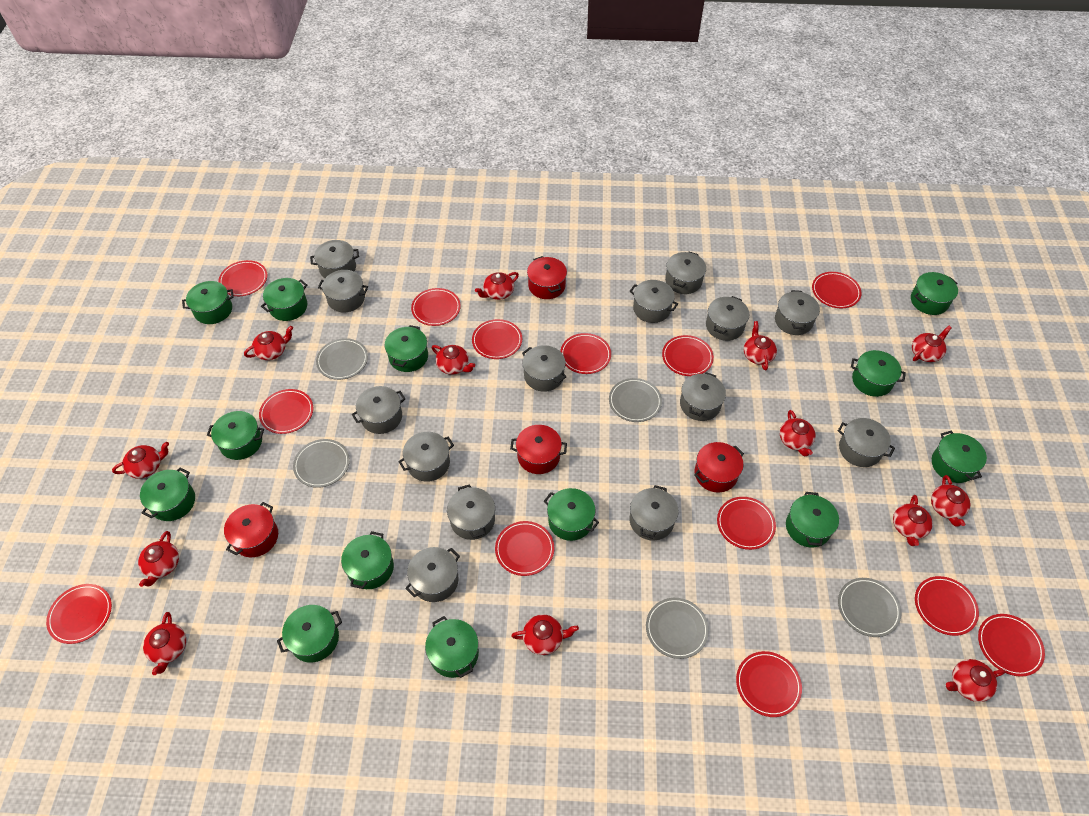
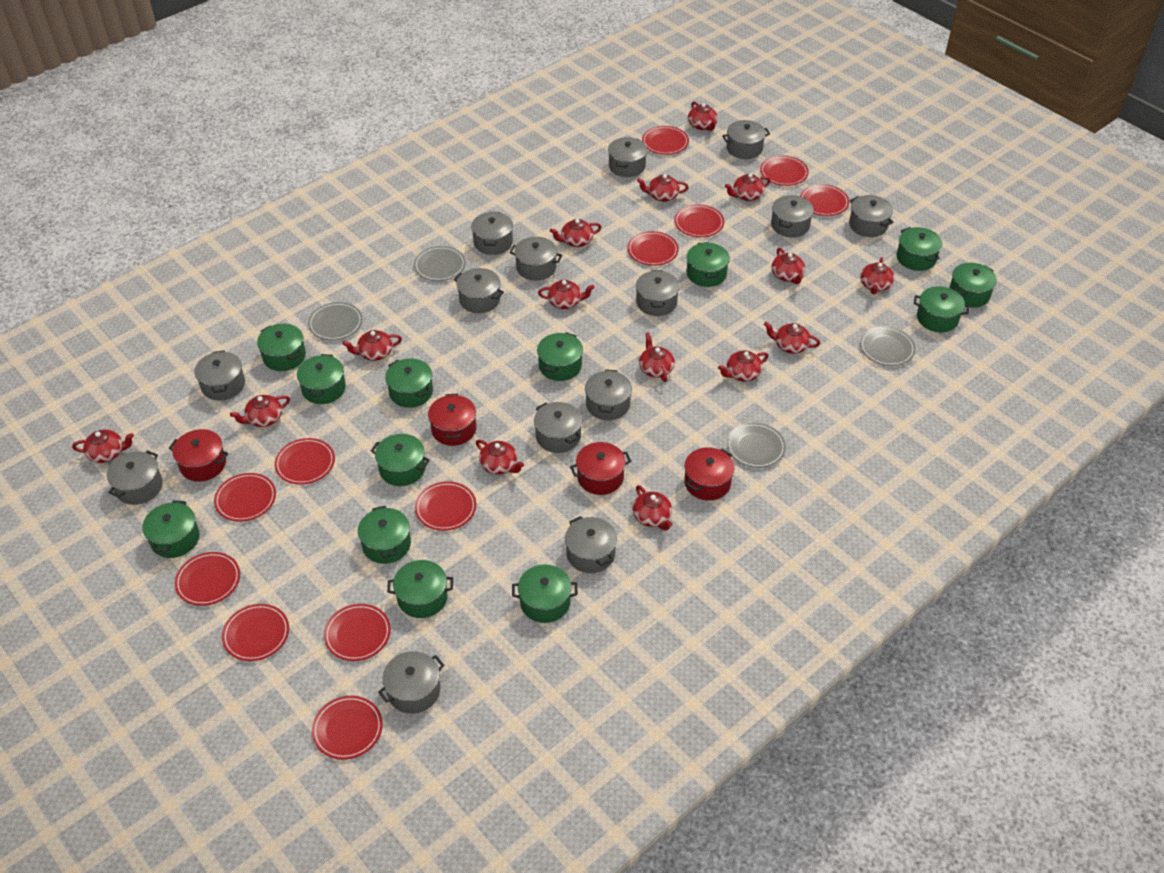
grey plate: [293,439,350,488] [316,338,368,380] [609,378,662,422] [646,598,709,659] [838,578,901,637] = 5 -> [308,302,363,340] [414,246,466,281] [727,423,786,468] [860,326,916,366] = 4
red plate: [46,584,112,644] [218,260,267,296] [259,389,313,434] [411,288,461,326] [472,319,522,359] [495,521,554,576] [560,333,611,374] [662,335,714,376] [717,497,776,550] [736,651,802,717] [812,272,862,308] [915,576,979,636] [978,614,1045,677] = 13 -> [175,552,240,606] [214,473,276,522] [222,604,289,661] [274,438,335,485] [312,696,383,760] [324,604,391,661] [415,481,476,531] [627,231,679,266] [642,126,689,155] [674,204,724,237] [760,155,809,186] [800,184,849,216] = 12
red teapot: [112,442,169,479] [138,531,179,587] [143,612,186,675] [244,326,293,360] [432,345,475,375] [475,272,519,300] [511,615,579,655] [743,321,777,370] [780,410,816,457] [893,495,933,546] [912,326,952,362] [931,475,970,527] [946,659,1006,702] = 13 -> [72,430,134,463] [230,395,290,427] [343,330,402,361] [476,440,524,475] [538,280,594,309] [550,219,601,247] [633,485,672,531] [637,174,689,202] [639,332,675,382] [688,101,717,131] [718,351,769,382] [725,173,771,201] [764,322,820,354] [771,248,805,284] [860,257,894,294] = 15

